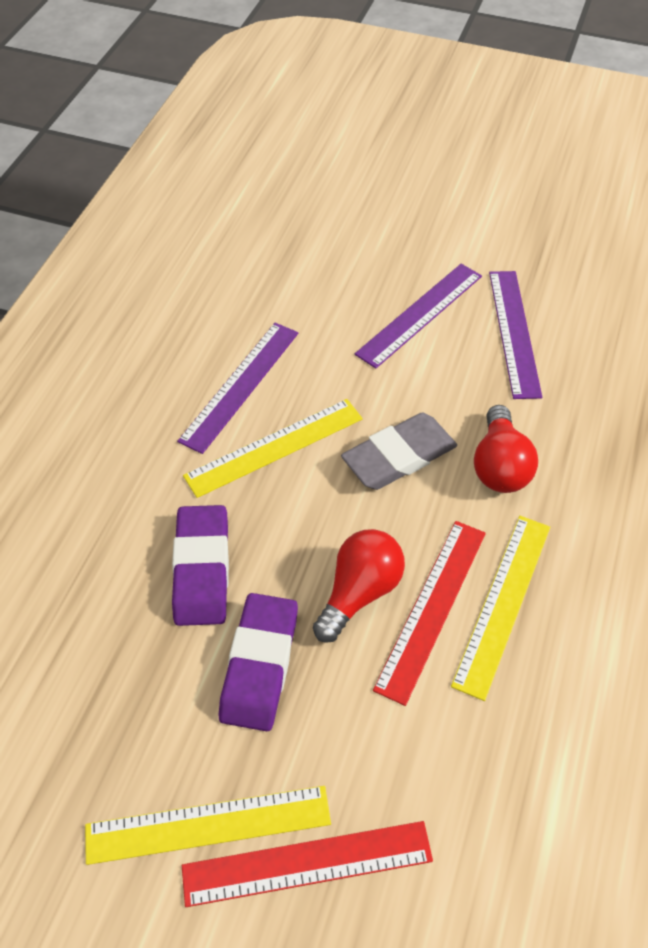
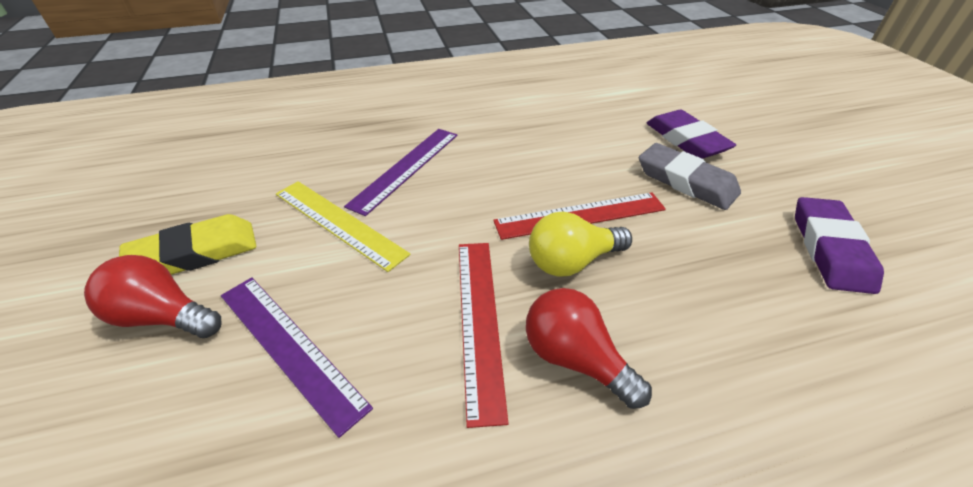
purple ruler: [177,323,298,454] [355,264,482,369] [489,271,542,399] = 3 -> [221,277,373,438] [344,129,457,216] = 2
yellow eraser: none = 0 -> [119,214,257,275] = 1
yellow light bulb: none = 0 -> [529,212,632,277] = 1
yellow ruler: [85,786,331,865] [183,399,363,498] [451,516,550,701] = 3 -> [276,181,411,272] = 1

